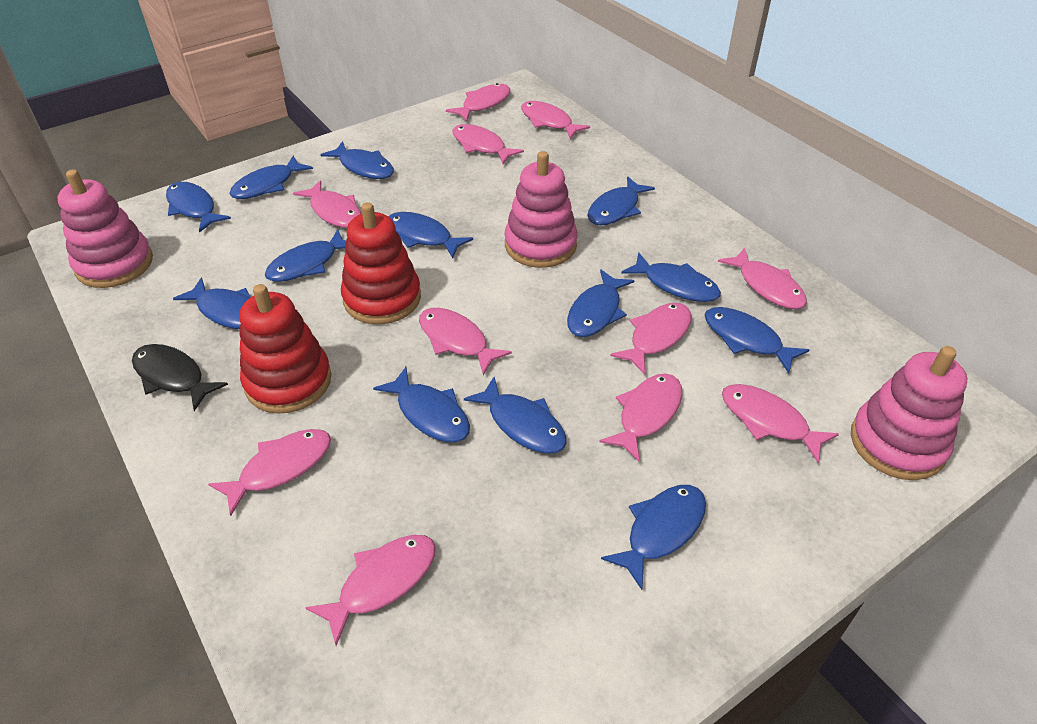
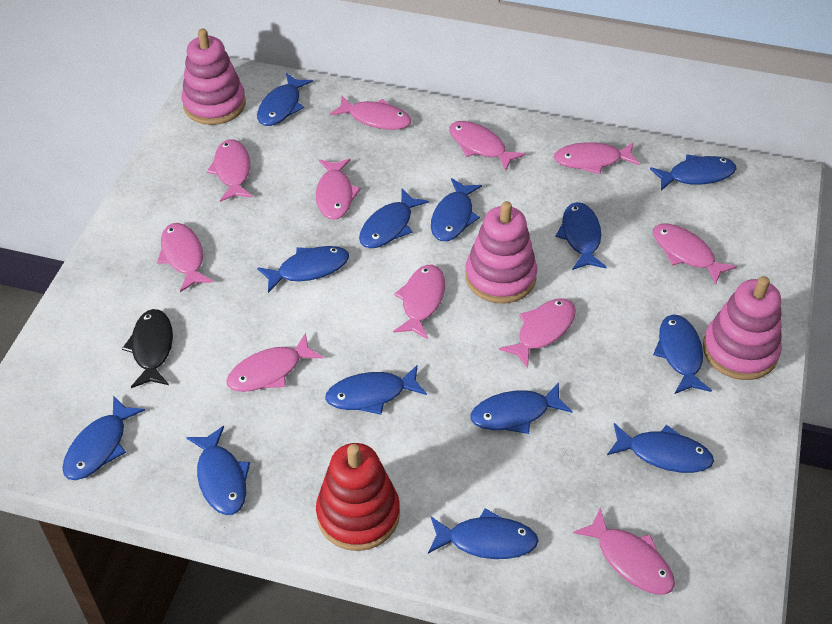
red stacking toy: [239,284,332,414] [341,202,421,325] = 2 -> [316,443,400,551] = 1

